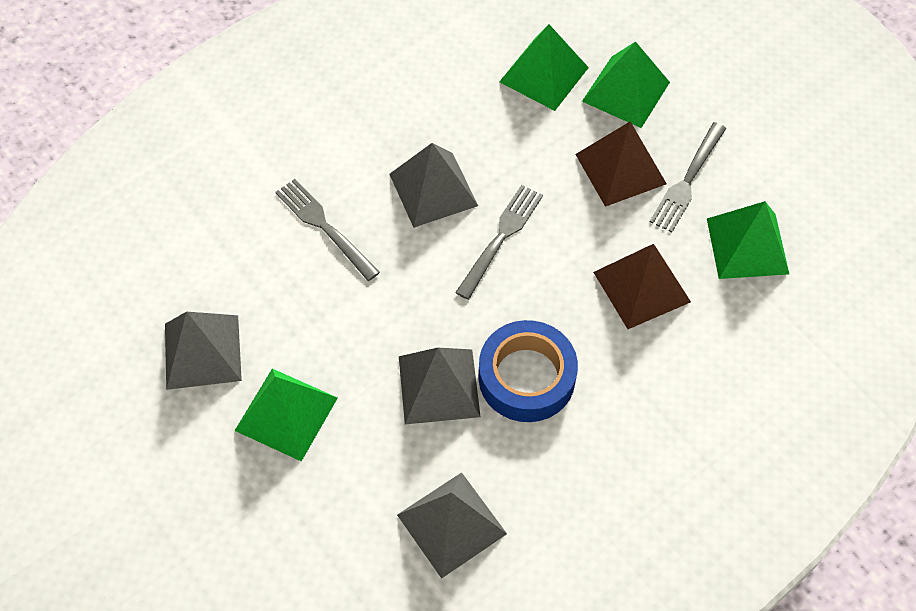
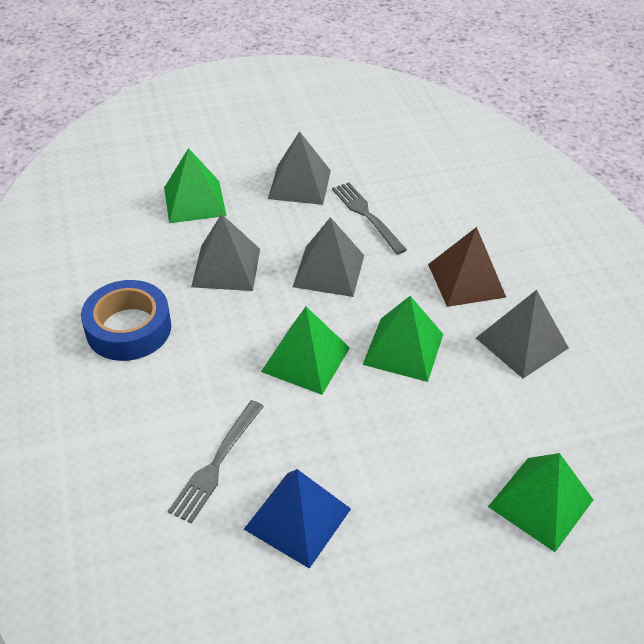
blue pyramid: none = 0 -> [244,469,351,569] = 1
brown pyramid: [575,122,667,207] [593,244,691,329] = 2 -> [428,227,506,307] = 1
grey fork: [275,179,380,281] [455,185,543,300] [650,122,726,232] = 3 -> [168,400,264,523] [332,182,407,255] = 2

